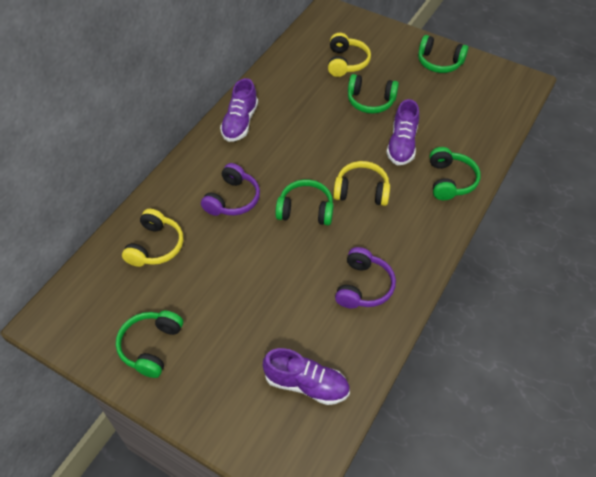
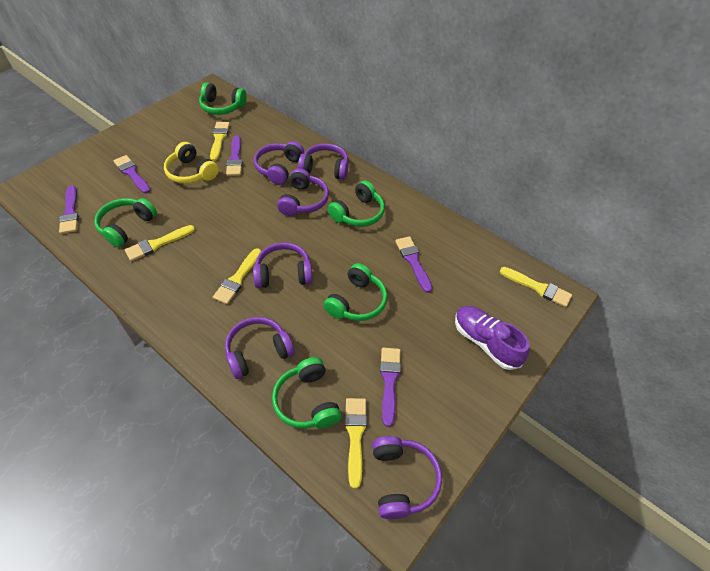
purple brush: none = 0 -> [59,185,79,234] [113,155,151,194] [226,135,242,176] [380,348,401,427] [395,236,432,293] = 5
purple headphones: [201,163,260,216] [335,247,396,308] = 2 -> [225,317,295,379] [253,242,313,288] [254,141,304,185] [277,168,329,216] [298,143,348,180] [372,436,442,519] = 6
purple shoe: [220,78,258,142] [263,348,350,405] [386,99,419,165] = 3 -> [455,306,529,370] = 1
yellow brush: none = 0 -> [125,225,195,261] [210,122,230,161] [213,248,261,304] [345,398,367,489] [500,267,572,307] = 5
yellow headphones: [122,209,183,267] [328,33,371,77] [333,161,390,206] = 3 -> [164,142,219,184] = 1

